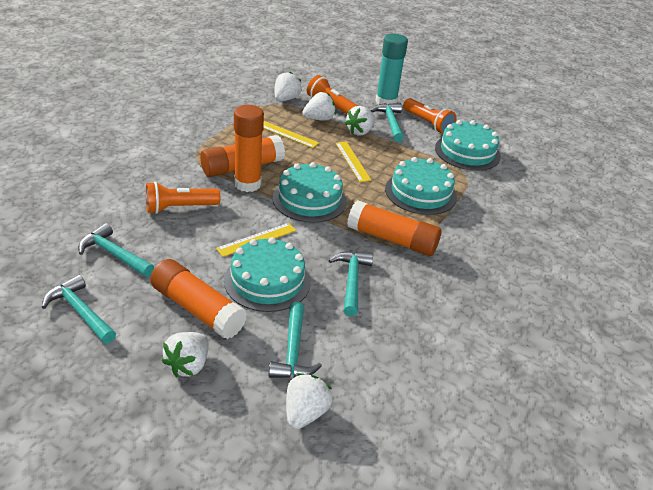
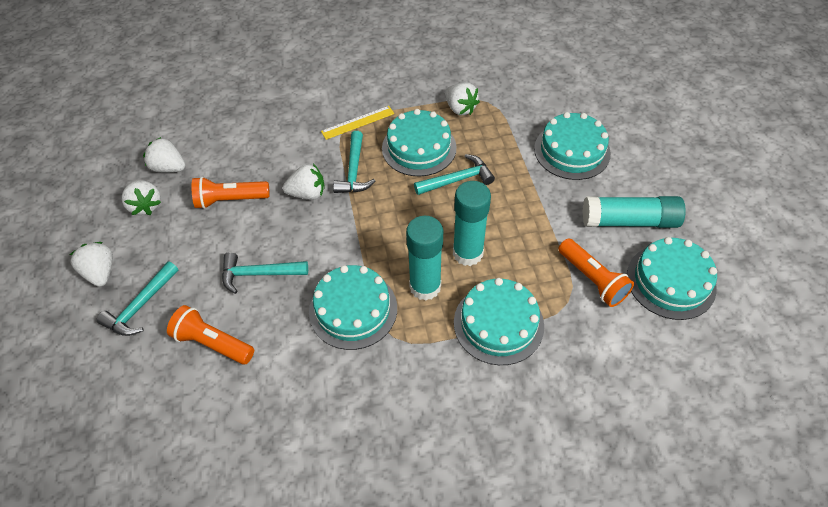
orange glue stick: [150,259,247,339] [200,135,285,177] [234,105,264,192] [347,200,441,256] = 4 -> none = 0
turquoise cake: [224,237,311,312] [272,162,347,223] [385,157,457,215] [435,120,501,171] = 4 -> [309,265,397,350] [382,109,457,176] [454,278,544,365] [534,112,611,180] [627,237,717,320] = 5
turquoise glue stick: [375,34,408,105] = 1 -> [406,216,443,301] [453,181,491,266] [583,196,686,228] = 3
turquoise hammer: [42,275,116,344] [78,223,154,277] [269,302,322,378] [329,251,373,316] [371,103,404,142] = 5 -> [97,261,179,336] [222,252,308,294] [333,131,375,193] [414,154,495,195] = 4
yellow ruler: [216,223,296,257] [263,121,319,148] [336,142,371,182] = 3 -> [321,106,394,140] = 1

